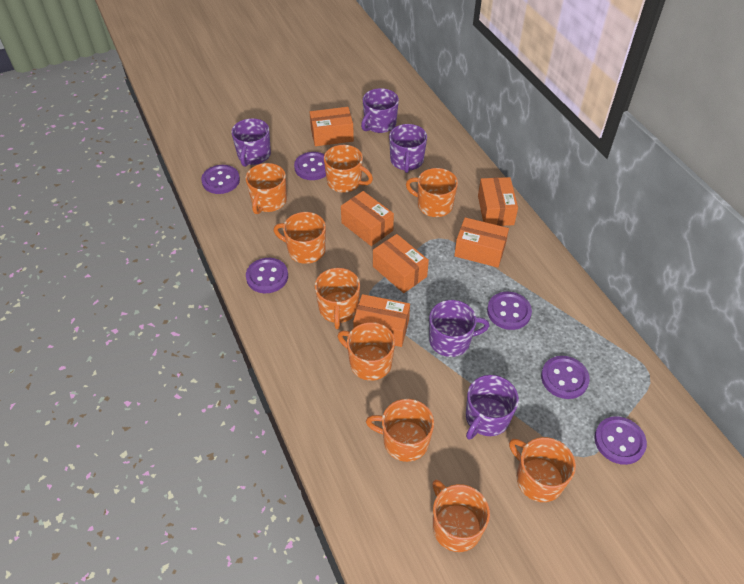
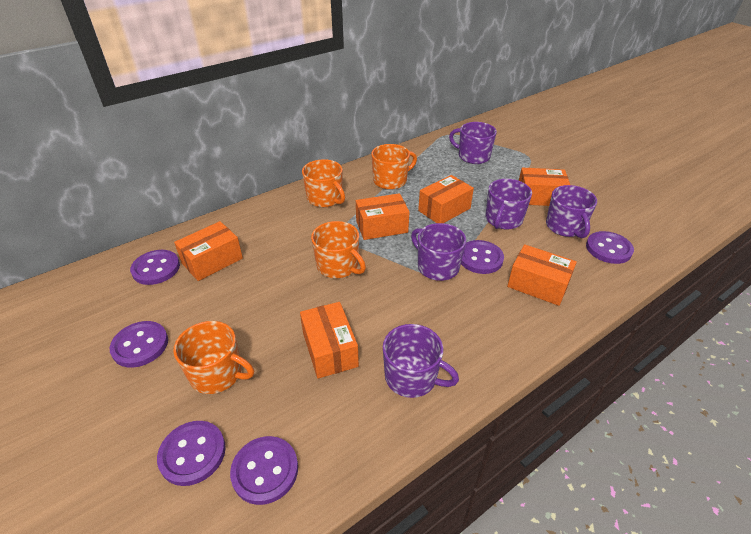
orange mug: [245,163,287,214] [274,212,326,264] [315,268,360,329] [324,145,373,193] [337,322,395,381] [366,399,434,462] [406,168,458,217] [432,480,490,552] [509,437,576,502] = 9 -> [173,321,254,394] [302,159,345,207] [311,221,366,278] [371,144,417,190] = 4

